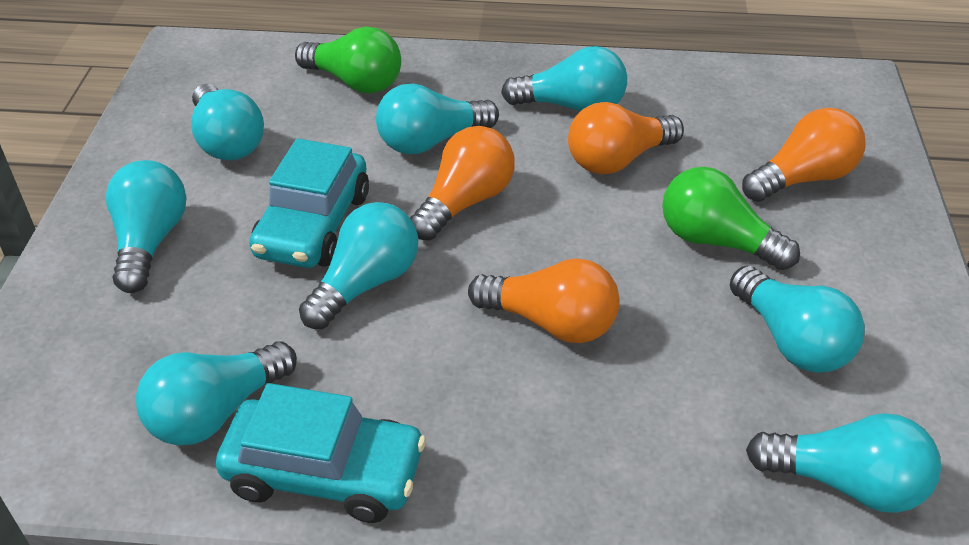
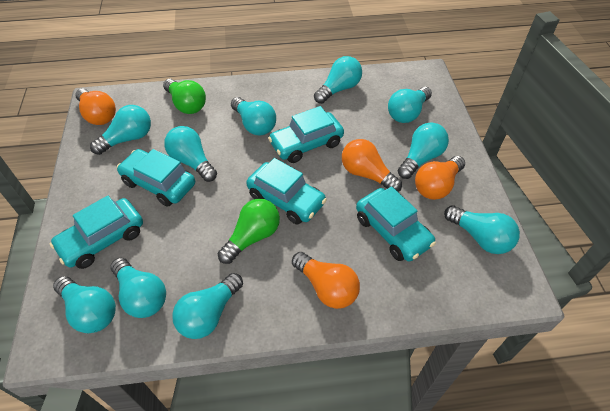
turquoise car: [216,383,426,523] [249,139,369,268] = 2 -> [50,196,143,269] [117,149,195,206] [246,158,327,225] [268,106,344,163] [356,186,436,262] = 5
turquoise light bulb: [106,160,187,293] [136,341,297,446] [191,84,264,160] [299,202,418,329] [376,84,499,154] [501,46,627,111] [730,266,865,373] [746,413,941,513] = 8 -> [53,276,116,333] [90,105,151,155] [110,258,166,318] [164,126,217,182] [172,273,243,339] [231,97,276,136] [314,56,362,104] [388,87,432,123] [398,122,449,179] [444,205,520,254] = 10

